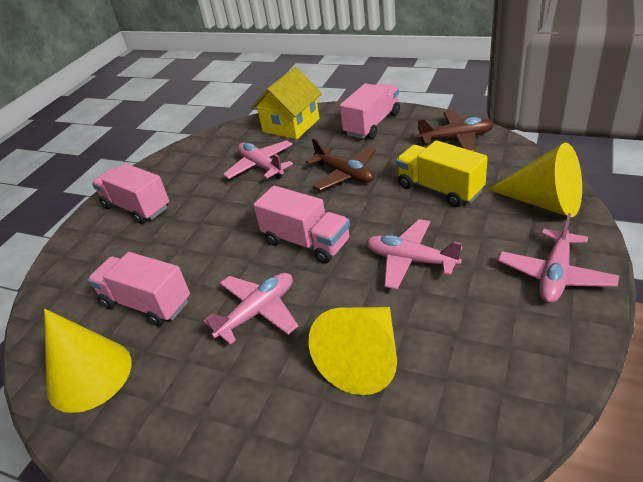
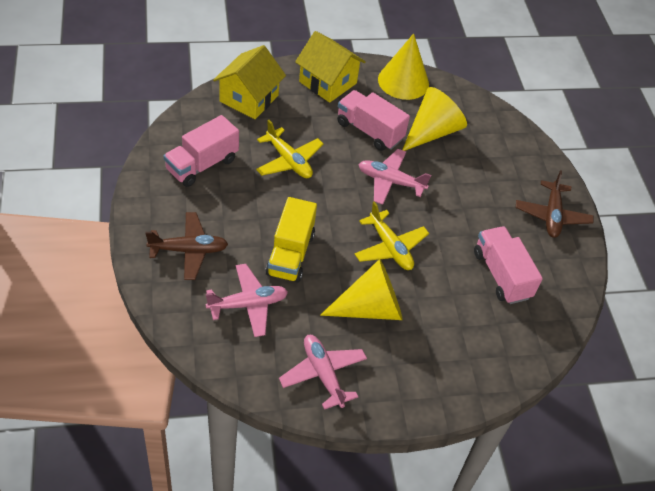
pink plane: [203,273,298,345] [223,140,293,179] [366,219,462,290] [498,213,619,303] = 4 -> [206,264,288,337] [279,335,367,410] [358,149,431,205] = 3
pink truck: [88,252,190,326] [92,163,169,224] [253,186,350,264] [340,83,400,139] = 4 -> [164,115,239,187] [337,90,410,151] [474,226,543,304] = 3
yellow house: [251,67,322,139] = 1 -> [213,45,286,119] [295,31,366,103] = 2
yellow plane: none = 0 -> [256,120,324,178] [355,201,429,270] = 2

